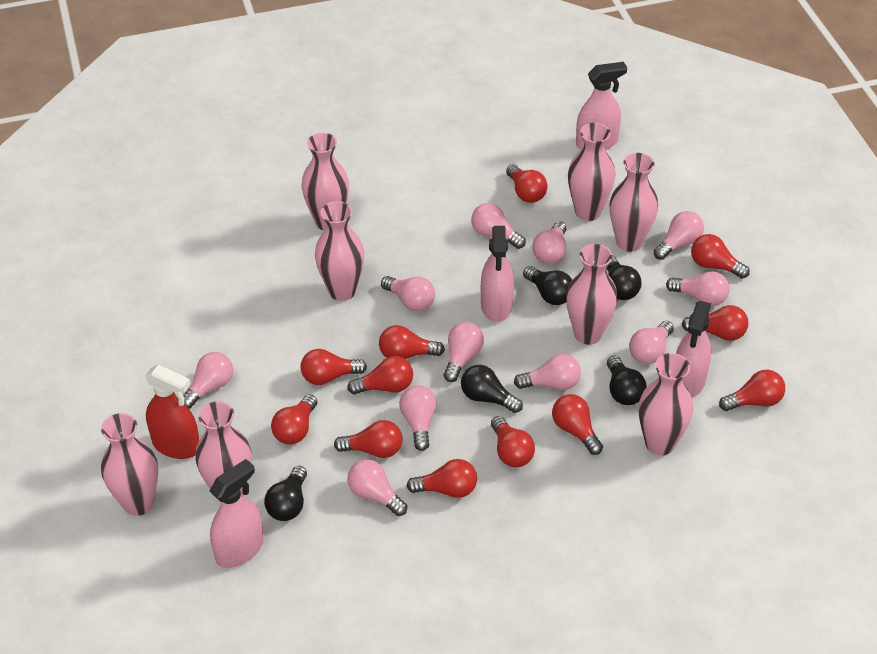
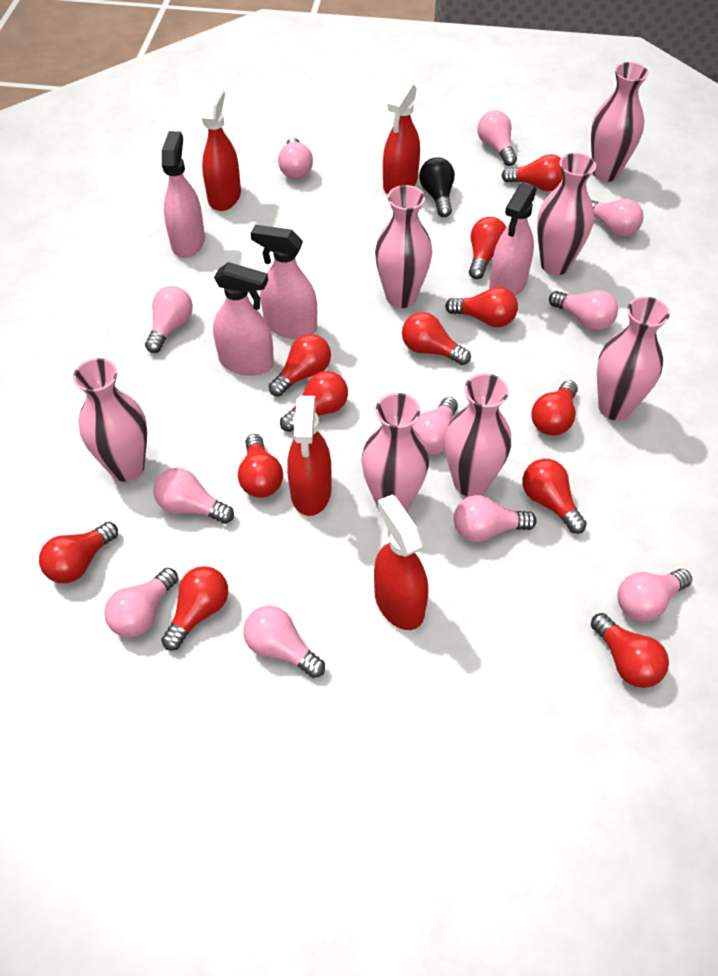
black light bulb: [264,466,307,521] [461,365,523,413] [523,266,572,305] [606,256,642,300] [607,356,647,405] = 5 -> [419,157,455,217] = 1
pink vase: [101,413,158,516] [196,401,252,497] [301,133,349,231] [315,201,365,301] [566,244,618,345] [568,123,615,221] [610,153,658,252] [639,353,693,456] = 8 -> [73,358,147,482] [361,393,429,511] [375,185,432,308] [445,373,511,496] [537,153,596,275] [591,62,649,182] [597,297,670,421] = 7
red spray bottle: [145,365,199,459] = 1 -> [201,87,241,211] [287,396,332,516] [374,495,428,630] [383,82,420,194] = 4

